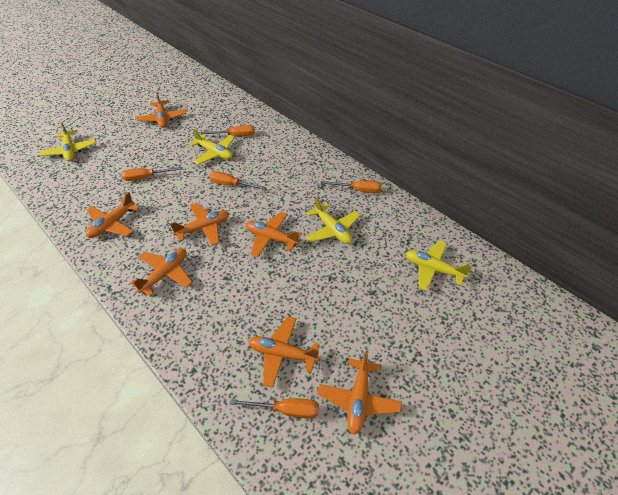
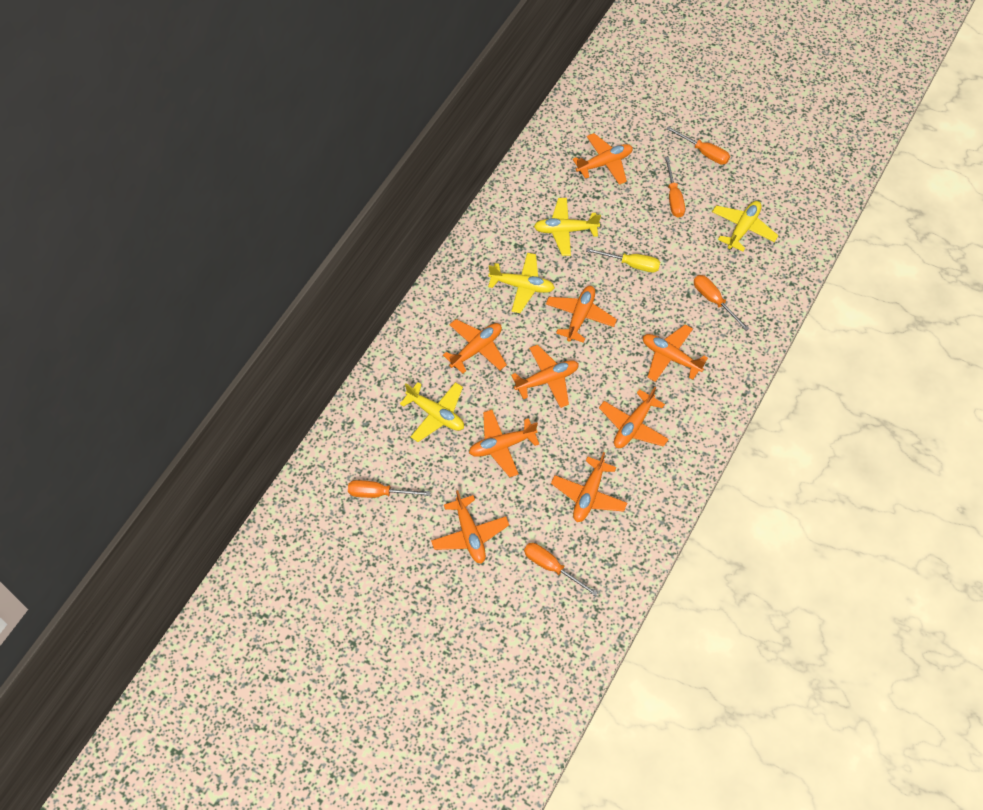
orange plane: [86,192,139,238] [131,249,192,296] [136,92,186,128] [170,203,229,246] [246,212,302,257] [248,316,320,388] [317,351,402,435] = 7 -> [431,490,509,564] [443,319,507,374] [469,410,539,477] [511,345,579,408] [546,286,617,343] [551,452,627,522] [572,133,633,185] [599,387,669,448] [643,324,708,382] = 9
yellow screwdriver: none = 0 -> [586,248,660,272] = 1

